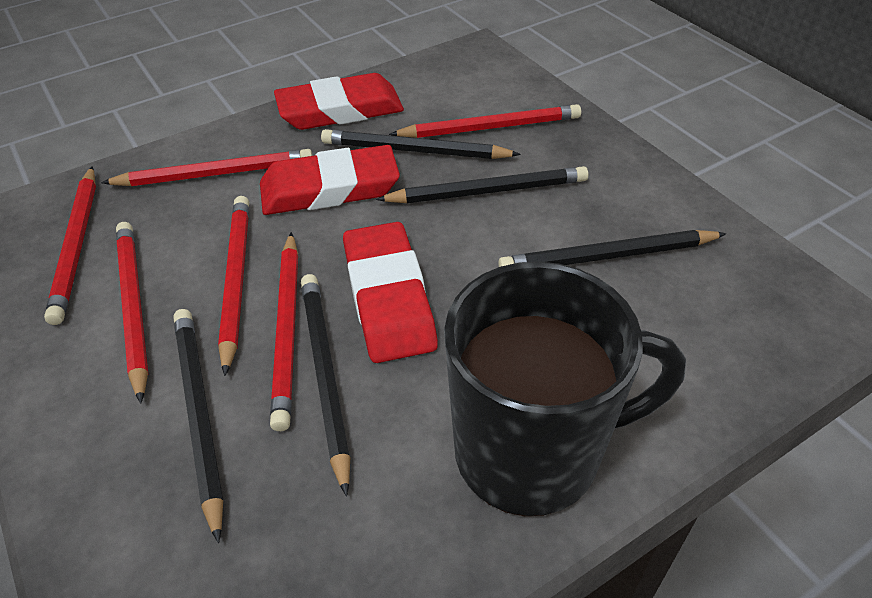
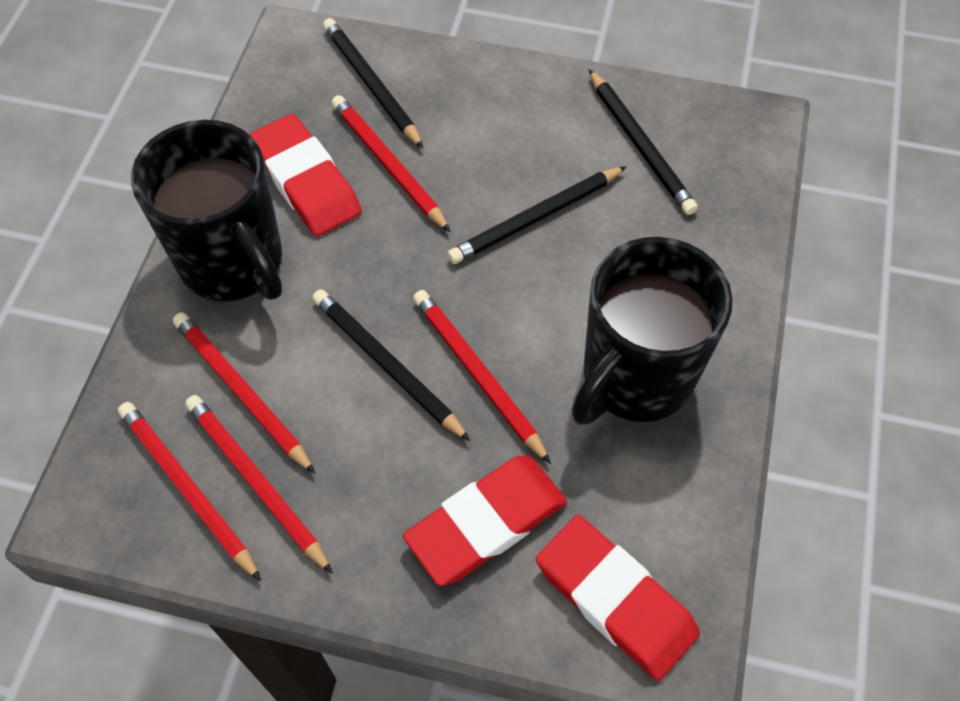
black mug: [444,262,686,516] = 1 -> [131,120,282,302] [572,237,732,425] = 2
black pencil: [173,309,224,543] [301,274,350,497] [321,129,521,159] [376,166,588,203] [498,230,726,267] = 5 -> [312,289,470,441] [323,18,424,149] [447,166,627,264] [589,69,698,215] = 4
red pencil: [44,166,96,325] [101,149,312,186] [116,222,148,404] [218,196,249,376] [270,232,298,431] [389,104,581,138] = 6 -> [118,402,261,581] [173,312,315,474] [185,395,333,574] [331,95,451,232] [413,290,551,464] = 5

